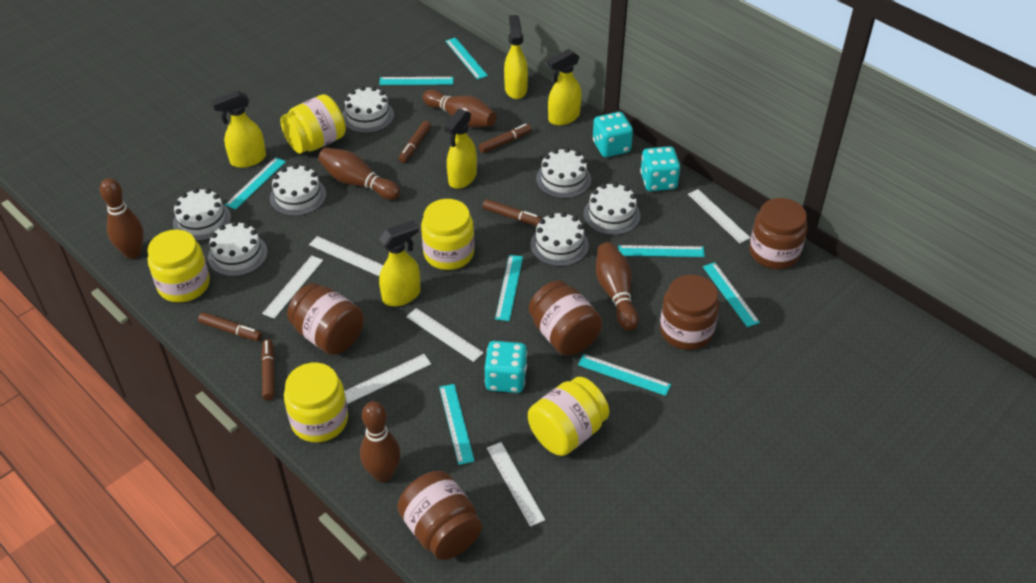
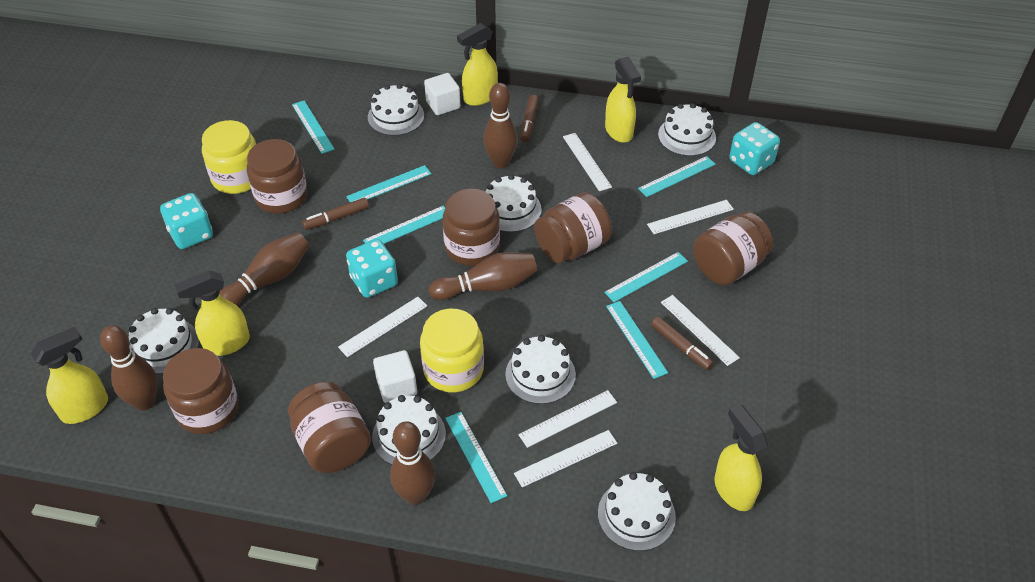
brown jar: [287,283,364,355] [397,471,482,560] [529,281,602,356] [660,275,719,350] [749,198,808,269] = 5 -> [163,348,239,434] [247,139,307,214] [288,382,371,473] [443,189,500,266] [534,192,612,263] [693,212,773,285] = 6
brown marker: [198,312,262,341] [261,339,275,400] [399,121,431,163] [479,124,532,153] [483,199,542,226] = 5 -> [302,198,369,230] [520,95,539,142] [651,316,714,370] = 3
turquoise ruler: [225,157,286,210] [379,77,453,85] [439,384,475,465] [446,37,488,80] [495,255,523,321] [578,354,671,396] [619,245,705,257] [703,262,760,327] = 8 -> [292,100,335,154] [346,165,431,202] [363,206,445,244] [445,412,507,503] [604,252,688,302] [606,301,668,379] [638,156,716,197] = 7
white cube: none = 0 -> [373,350,417,403] [424,73,461,115] = 2
yellow jar: [147,230,210,303] [280,94,346,154] [284,363,348,442] [421,199,474,270] [528,377,609,456] = 5 -> [202,120,256,194] [420,309,484,392] = 2

